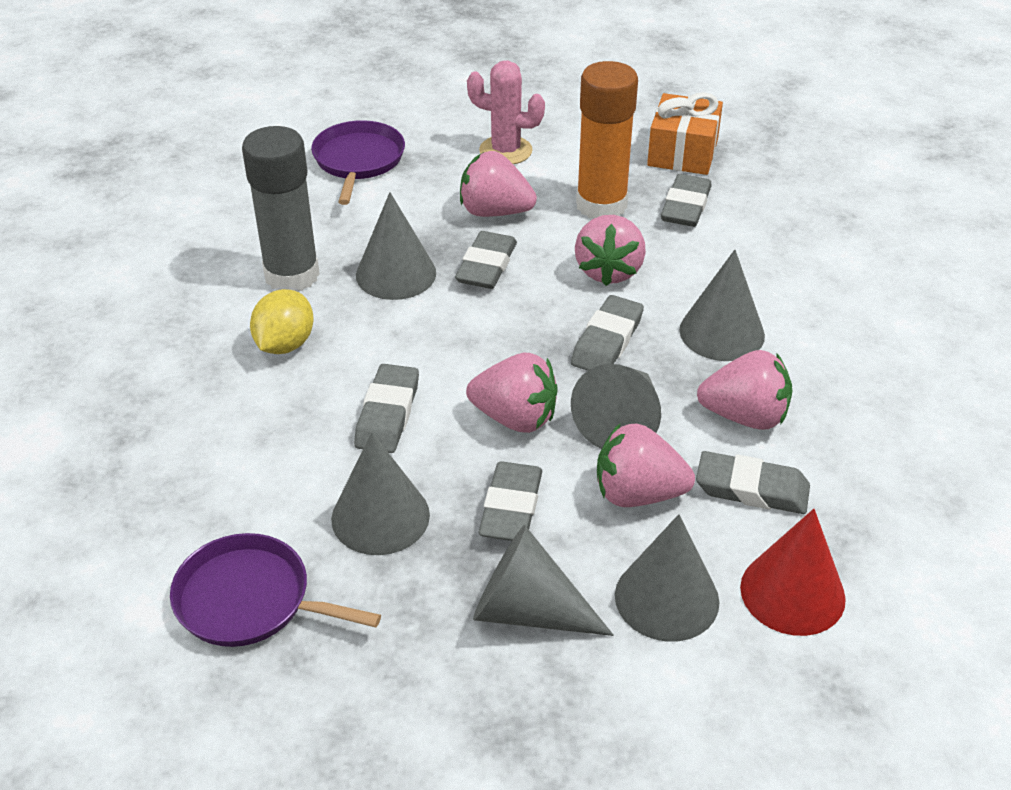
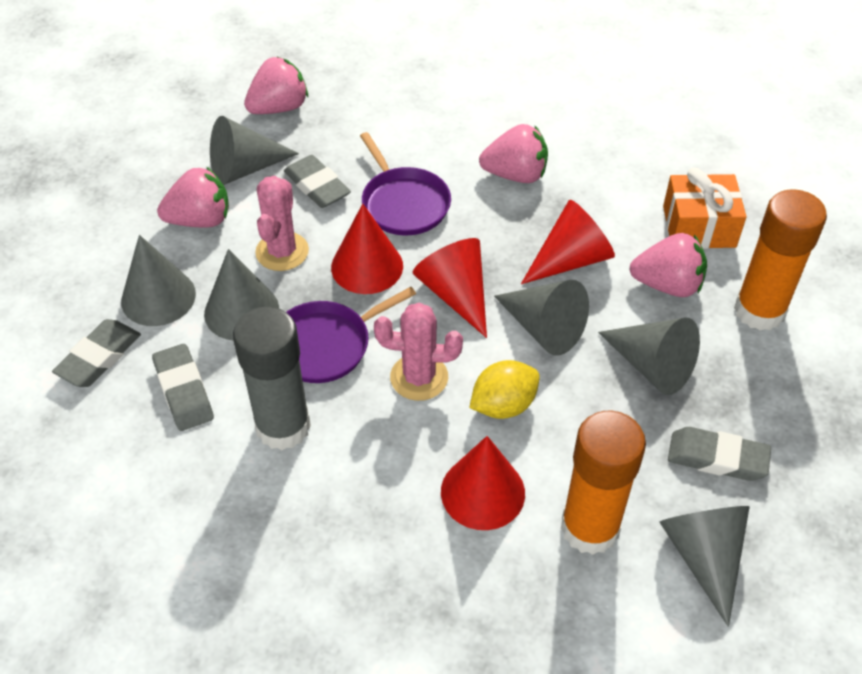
grey eraser: [354,364,419,453] [455,231,517,289] [479,461,542,541] [571,295,644,371] [661,174,712,227] [696,451,810,514] = 6 -> [52,319,141,387] [152,344,214,431] [284,155,351,208] [668,427,771,481] = 4
orange glue stick: [576,61,638,218] = 1 -> [561,411,646,555] [734,189,827,331] = 2
pink cactus: [467,60,545,164] = 1 -> [255,176,309,271] [374,302,463,401] = 2
pink strawberry: [460,151,537,217] [466,353,557,433] [575,215,646,286] [597,424,695,507] [697,350,793,430] = 5 -> [157,167,229,228] [244,56,308,114] [479,124,548,183] [629,233,707,297] = 4
red cone: [740,509,846,636] = 1 -> [331,204,403,294] [413,238,487,338] [441,436,525,530] [521,200,615,284] = 4

